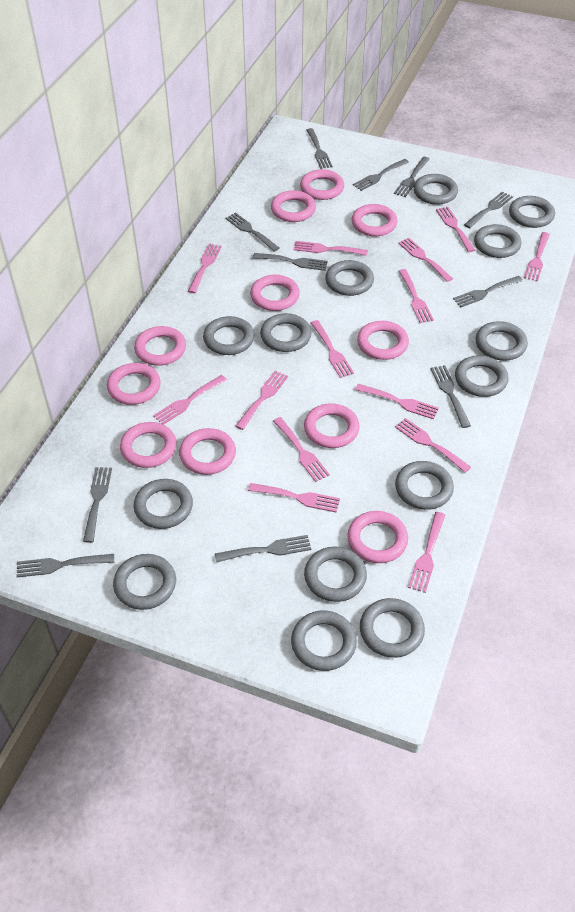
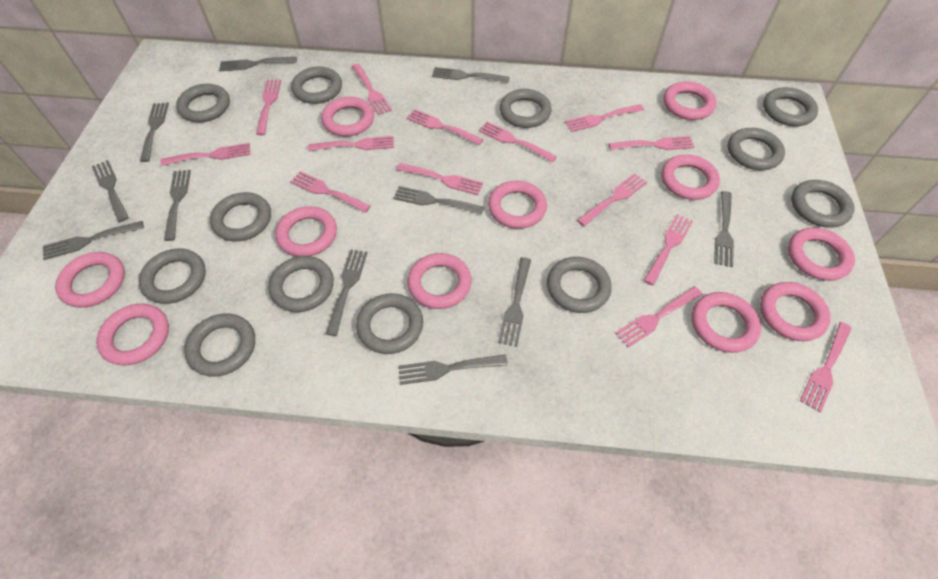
grey ring: [113,554,176,610] [134,479,193,529] [203,316,254,355] [260,313,312,352] [291,611,357,671] [304,546,367,602] [325,260,374,296] [360,598,425,658] [395,461,454,510] [414,174,458,205] [455,355,509,397] [474,224,521,258] [476,321,528,361] [509,196,555,228] = 14 -> [139,248,206,304] [176,84,230,122] [184,314,255,377] [210,192,271,241] [269,256,334,312] [291,66,342,104] [356,293,423,354] [500,89,552,128] [547,257,612,313] [728,128,785,170] [763,87,818,126] [791,180,854,228] = 12

